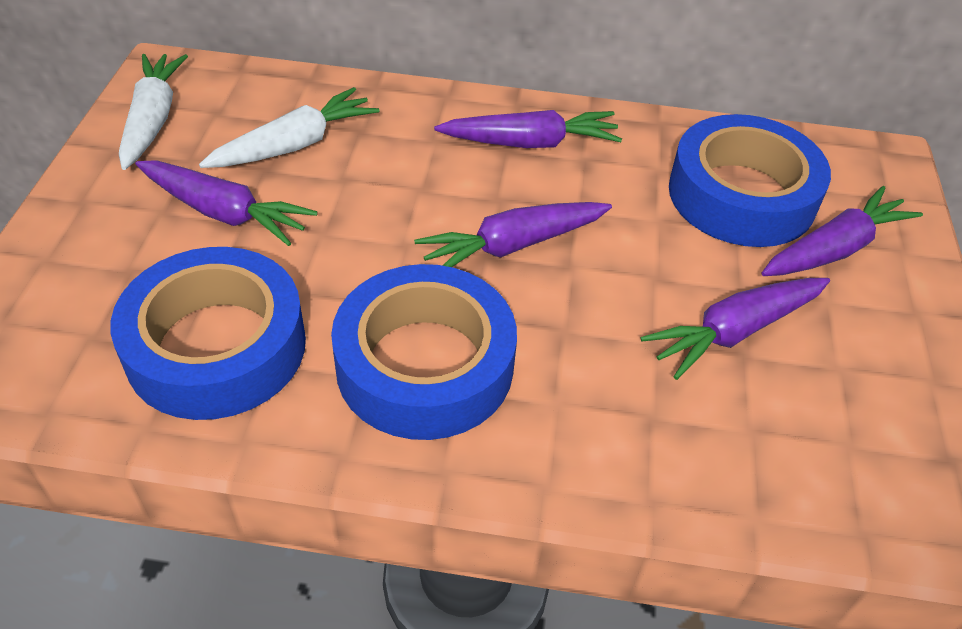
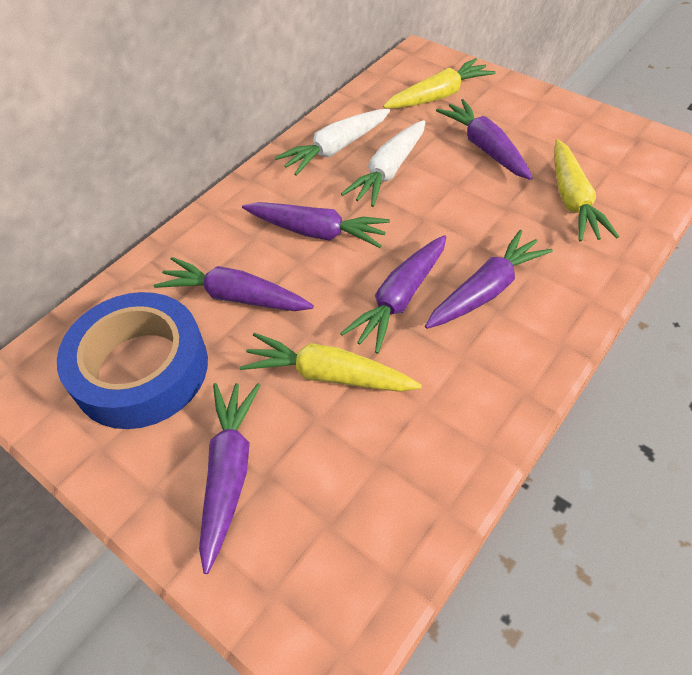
blue tape: [111,247,306,420] [331,264,517,440] [669,114,831,247] = 3 -> [57,292,208,429] = 1
purple carrot: [135,161,318,246] [414,202,612,267] [434,110,622,148] [640,278,830,380] [761,186,923,276] = 5 -> [154,257,314,311] [199,383,260,574] [242,202,390,248] [340,235,446,354] [425,230,553,329] [436,99,532,180] = 6
yellow carrot: none = 0 -> [239,333,422,392] [383,58,496,108] [554,139,619,242] = 3

